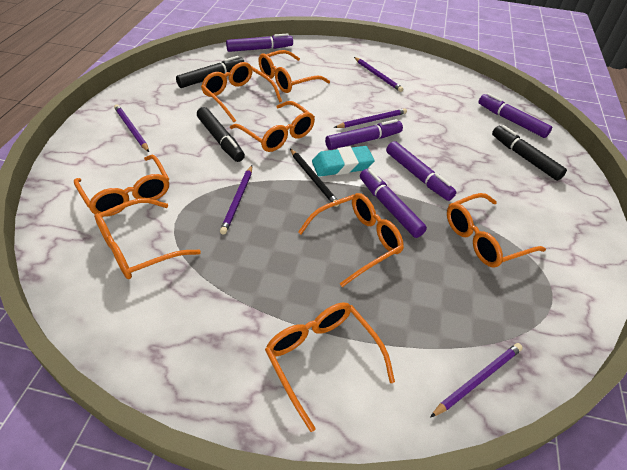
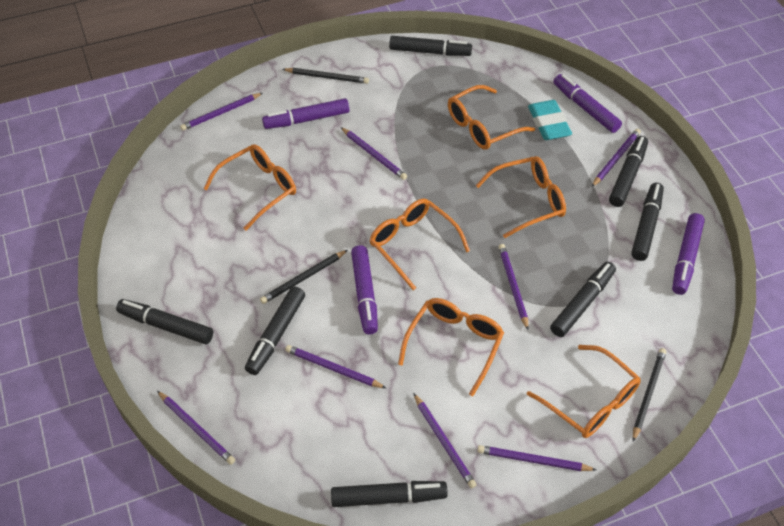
black marker: [176,56,244,88] [197,107,245,162] [492,125,567,181] = 3 -> [116,299,213,344] [245,286,305,375] [331,481,448,507] [389,36,472,56] [550,262,616,337] [609,136,648,207] [631,183,664,261] = 7
black pencil: [290,149,340,207] = 1 -> [260,250,348,304] [282,68,369,84] [633,348,666,442] = 3
orange glasses: [74,155,169,217] [94,198,201,279] [201,62,282,122] [230,101,315,152] [258,50,330,93] [265,302,395,432] [298,193,404,287] [447,193,546,268] = 8 -> [203,144,296,230] [369,199,470,290] [398,298,504,396] [448,85,535,149] [476,156,566,238] [527,345,641,438] = 6
purple marker: [226,33,293,52] [325,119,403,150] [360,169,427,238] [386,141,456,201] [478,93,552,138] = 5 -> [262,98,350,129] [351,245,378,334] [554,74,622,133] [672,213,705,295] = 4
purple pencil: [114,104,149,152] [220,165,252,235] [334,108,407,128] [354,57,403,92] [430,343,523,418] = 5 -> [157,391,235,465] [180,93,263,131] [285,345,386,388] [341,127,407,180] [413,393,477,488] [477,445,596,471] [498,244,529,330] [592,129,641,187] = 8

